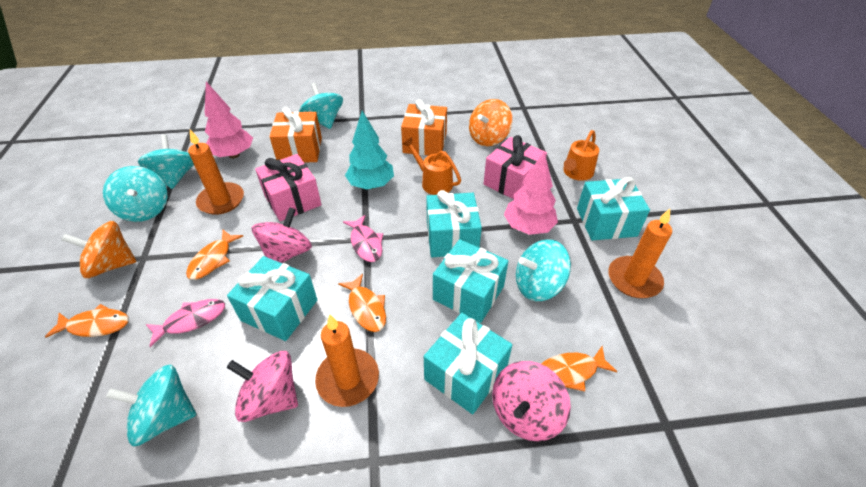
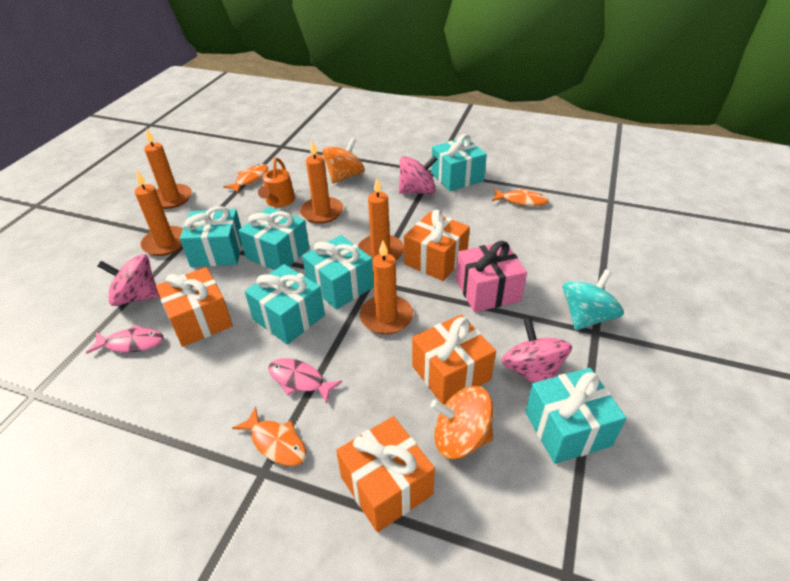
orange candle: [188,130,244,215] [315,314,379,407] [608,209,672,298] = 3 -> [135,171,183,256] [144,128,192,209] [300,140,343,224] [358,178,404,260] [360,241,413,334] = 5
orange fish: [45,304,129,338] [186,230,243,280] [338,274,386,332] [541,346,618,391] = 4 -> [223,164,268,193] [232,407,306,466] [492,188,549,206] = 3
orange gift: [269,107,322,163] [401,99,447,155] = 2 -> [156,267,233,347] [336,416,435,532] [404,210,470,281] [412,314,496,404] = 4
orange watering can: [403,137,461,195] [563,130,599,181] = 2 -> [258,158,295,207] = 1
pink gift: [255,154,322,221] [484,135,547,199] = 2 -> [456,241,527,312] = 1
pink tree: [205,82,253,158] [504,151,558,235] = 2 -> none = 0
turquoise gift: [227,256,317,341] [424,313,512,414] [426,190,482,257] [433,239,508,323] [577,177,650,241] = 5 -> [180,206,242,267] [238,207,310,270] [245,264,325,344] [302,235,374,310] [431,134,487,191] [525,368,626,464] = 6
turquoise spinning top: [103,166,168,222] [106,364,196,447] [138,135,194,189] [299,83,343,129] [516,239,571,301] = 5 -> [563,269,624,330] = 1
turquoise tree: [345,111,394,189] = 1 -> none = 0

